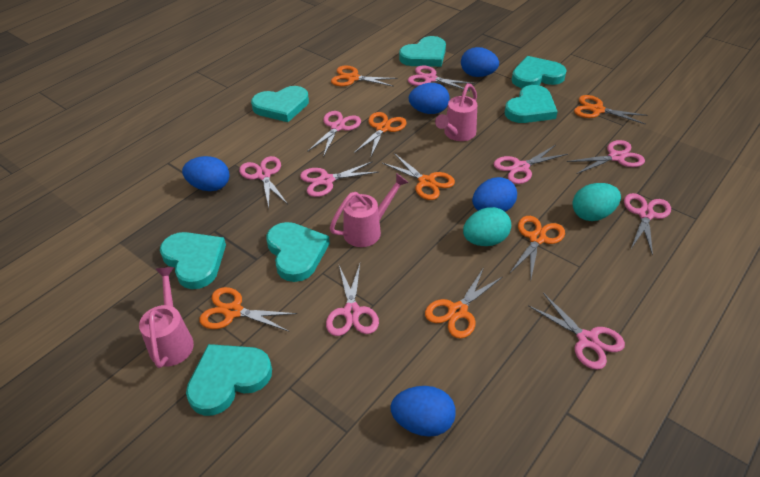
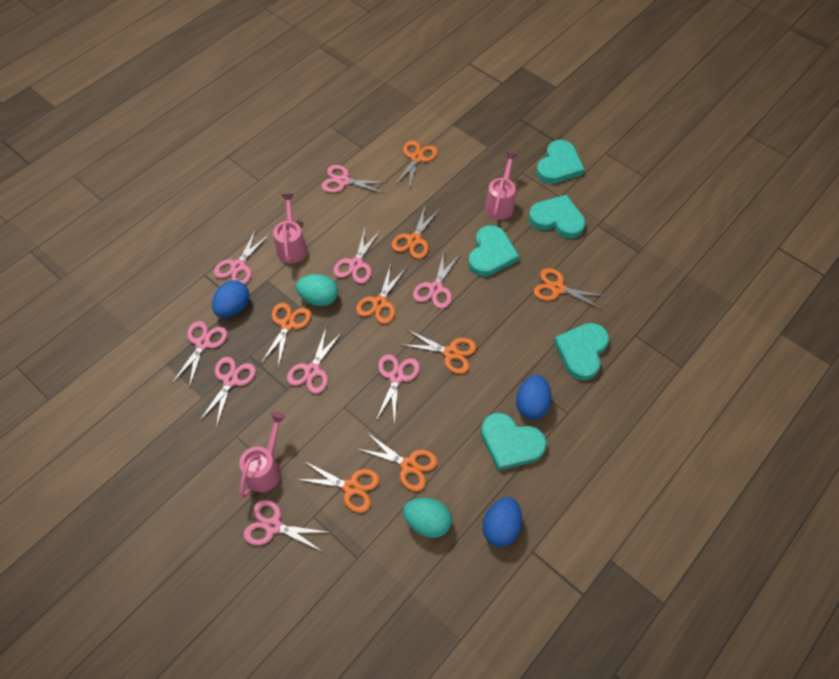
blue egg: [182,156,229,191] [390,386,456,437] [409,83,450,114] [461,47,499,77] [472,177,517,212] = 5 -> [212,280,250,318] [482,497,522,547] [516,375,551,419] = 3
orange scissors: [199,287,297,331] [331,65,398,87] [354,112,407,157] [382,153,455,200] [425,268,502,339] [509,216,565,278] [574,95,648,124] = 7 -> [261,303,311,368] [296,461,380,512] [356,263,406,324] [358,432,437,491] [392,206,440,259] [394,140,438,189] [403,330,477,374] [534,268,607,310] = 8
turquoise heart: [160,232,226,289] [186,344,272,416] [251,86,309,122] [266,222,330,282] [399,36,446,67] [505,85,558,123] [512,56,567,88] = 7 -> [468,225,519,277] [481,413,547,471] [528,195,585,239] [536,140,585,184] [553,323,609,380] = 5

